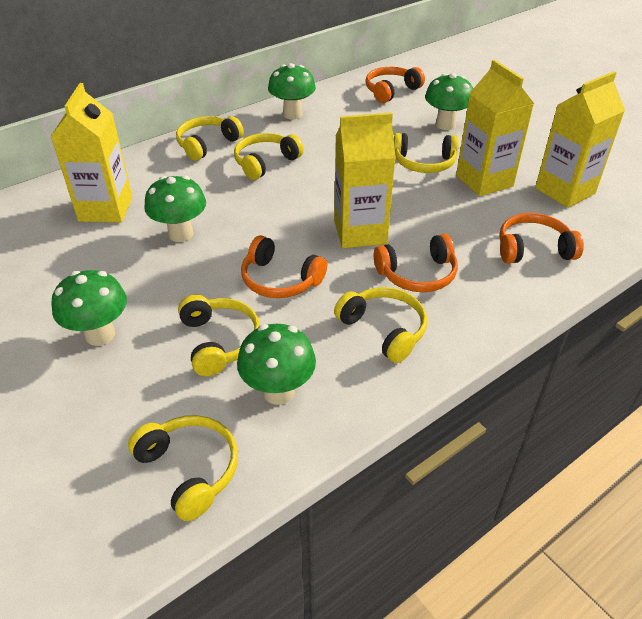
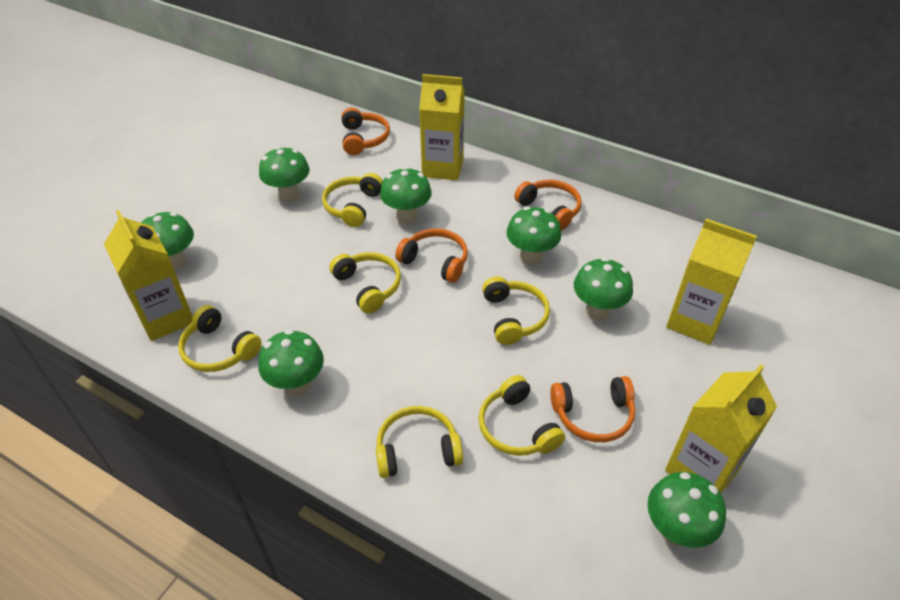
green mushroom: [51,270,127,346] [144,176,206,242] [237,324,316,405] [268,63,316,119] [425,73,473,130] = 5 -> [141,212,194,270] [258,330,324,397] [259,147,309,202] [380,167,432,224] [506,207,561,265] [574,258,633,320] [647,472,726,548] = 7

